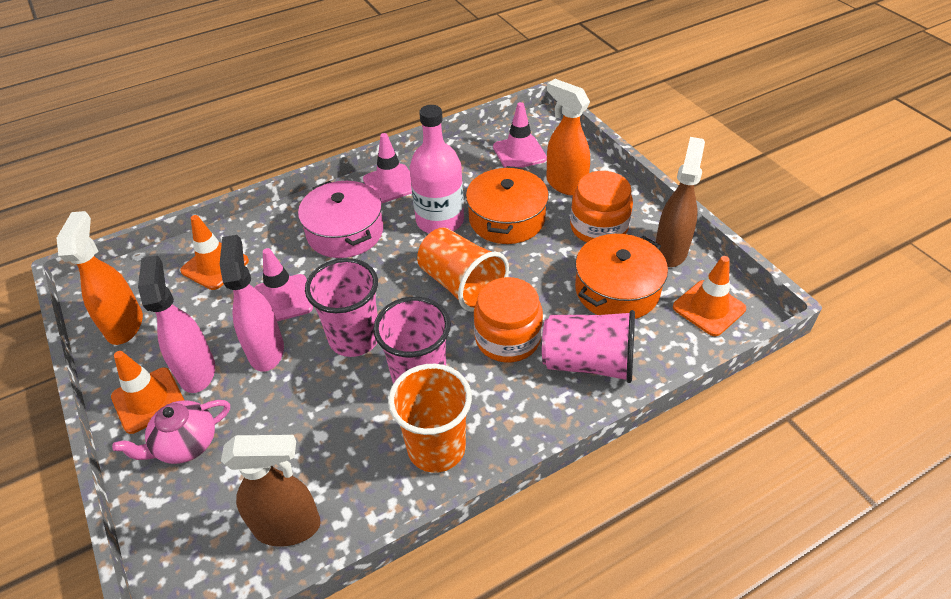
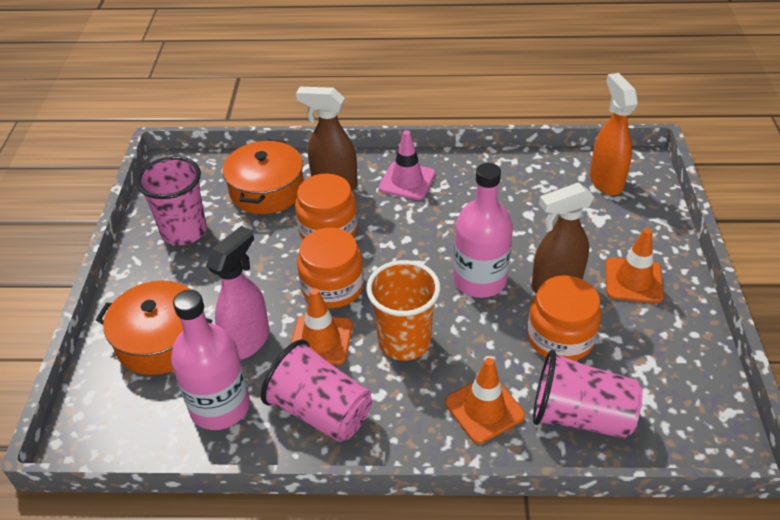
orange cup: [388,364,472,473] [417,227,509,312] = 2 -> [366,260,440,361] = 1
orange jar: [474,277,543,362] [570,171,633,242] = 2 -> [295,174,358,239] [297,228,364,308] [527,275,601,361] = 3
orange spray bottle: [57,211,143,345] [547,79,590,196] = 2 -> [590,73,638,195] = 1
pink bottle: [410,105,464,233] = 1 -> [171,290,250,430] [453,163,513,298] = 2
pink pot: [298,181,383,258] = 1 -> none = 0
pink spray bottle: [138,255,215,393] [220,235,284,372] = 2 -> [206,226,269,360] = 1
pink teapot: [112,400,230,464] = 1 -> none = 0
pink traffic cone: [254,248,313,321] [363,133,412,203] [493,102,547,168] = 3 -> [379,130,435,200] = 1

